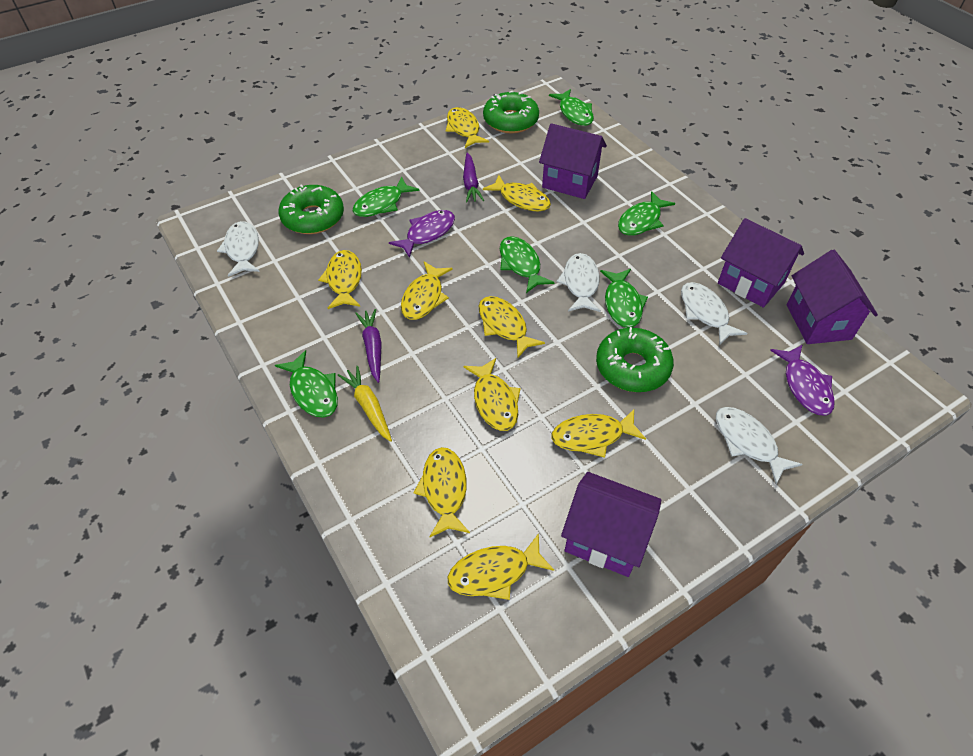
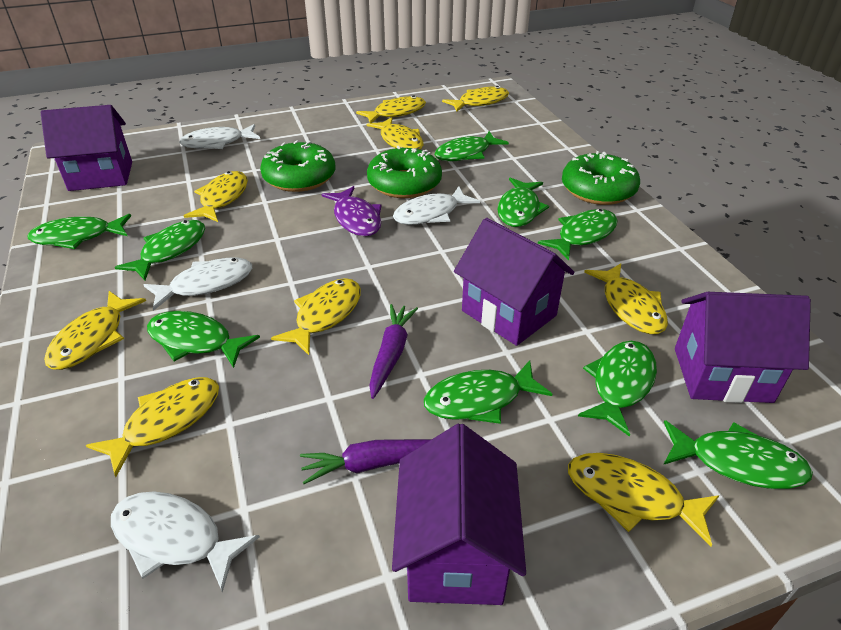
green fish: [275,350,338,418] [353,176,419,217] [500,236,555,293] [549,89,594,126] [600,269,648,328] [618,191,675,235] = 6 -> [27,214,131,249] [115,220,205,280] [147,311,260,368] [424,360,552,424] [434,131,509,161] [497,178,549,227] [538,209,618,260] [578,341,657,437] [663,420,813,489] = 9
purple fish: [389,210,455,258] [770,344,835,416] = 2 -> [321,186,381,236] = 1
yellow carrot: [338,366,392,442] = 1 -> none = 0

